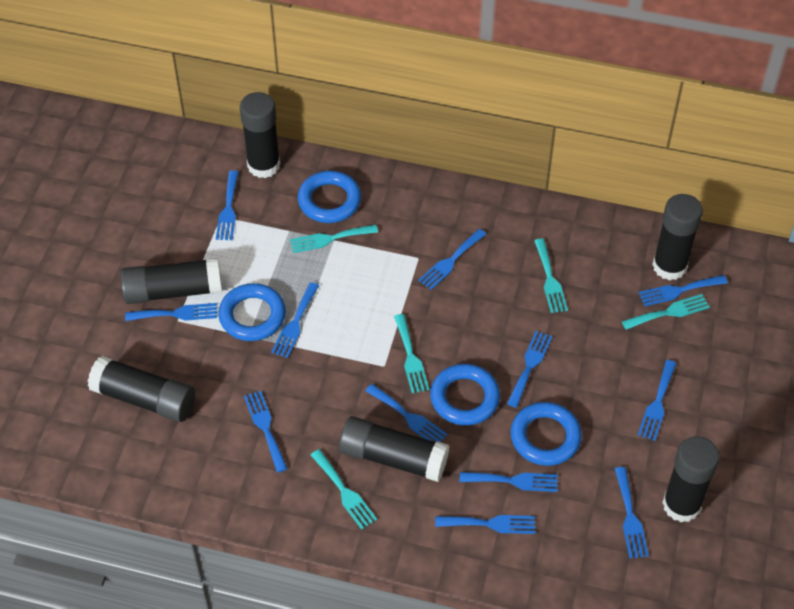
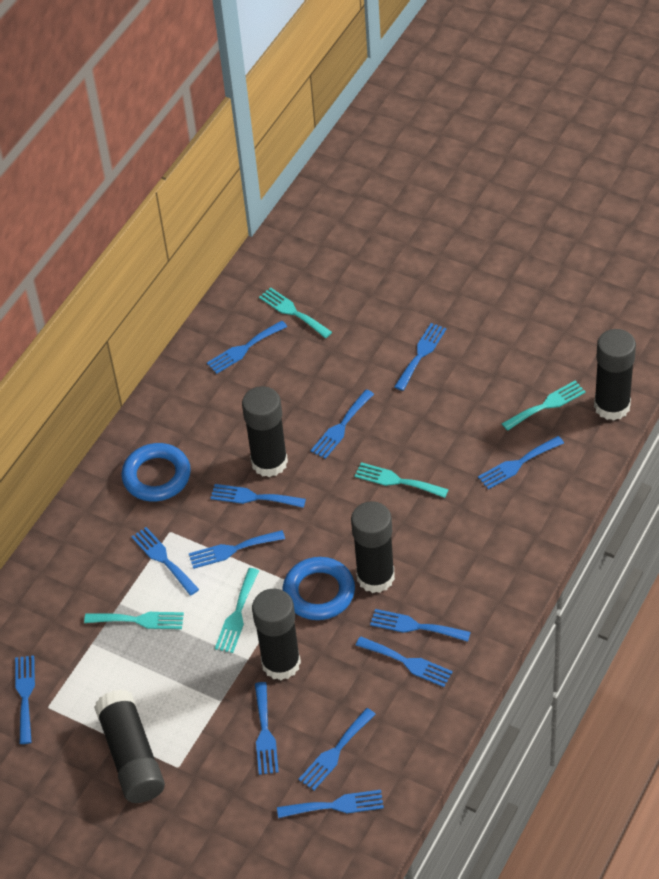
black glue stick: [88,356,195,422] [121,258,222,304] [240,92,280,178] [339,416,450,482] [652,194,703,280] [663,436,720,522] = 6 -> [94,689,165,803] [242,386,288,477] [252,589,301,680] [351,501,395,593] [594,329,636,421] = 5
blue fork: [125,303,217,321] [216,170,239,240] [244,391,288,473] [271,282,319,358] [365,384,447,442] [418,229,486,290] [435,515,535,534] [460,472,558,492] [507,331,552,408] [615,467,649,558] [638,360,677,441] [639,275,728,306] = 12 -> [15,655,35,744] [131,527,199,596] [189,530,285,569] [207,321,287,374] [210,484,306,508] [255,682,279,775] [277,790,384,818] [299,708,376,790] [311,389,374,459] [356,636,453,687] [370,609,471,642] [394,323,446,391] [478,436,564,489] = 13
blue ring: [218,283,286,341] [298,171,361,223] [430,364,500,426] [511,402,582,466] = 4 -> [121,443,191,501] [282,557,355,620] = 2

